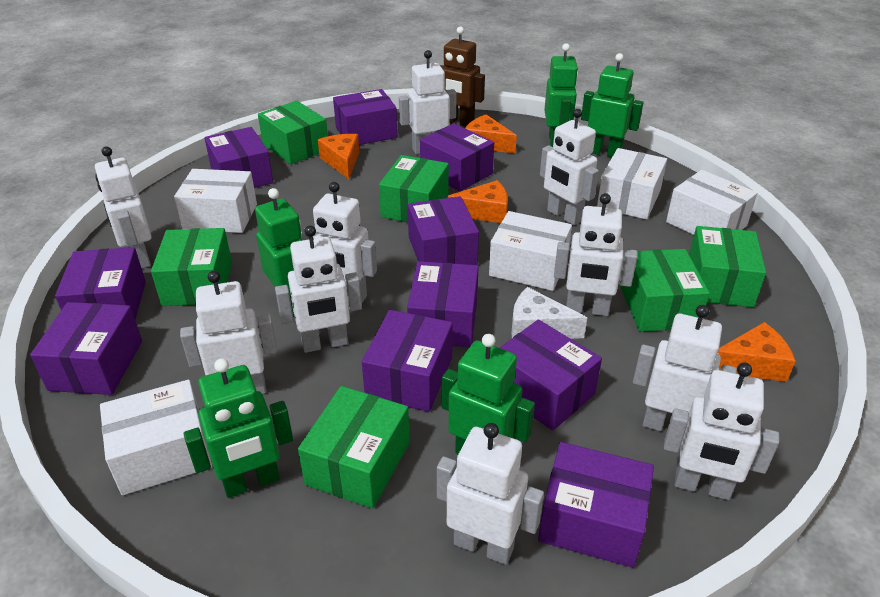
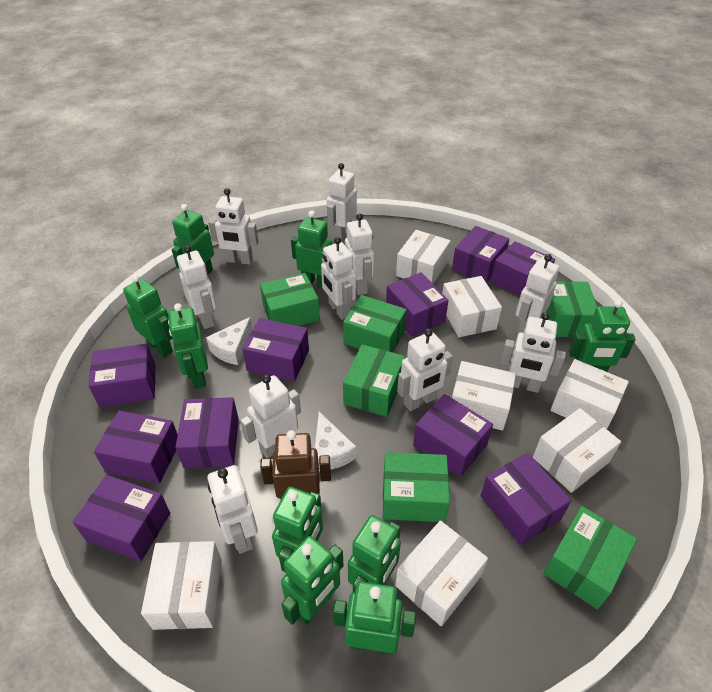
green robot: [184,358,293,498] [255,188,303,317] [442,334,535,454] [544,43,578,147] [581,53,643,157] = 5 -> [123,274,173,358] [168,303,208,389] [172,204,214,275] [272,487,323,572] [281,536,343,625] [291,211,332,288] [333,582,416,655] [348,515,401,593] [569,300,636,372] = 9
orange cheese: [318,134,359,179] [447,180,508,223] [465,115,517,153] [718,322,795,382] = 4 -> none = 0
white box: [100,380,212,495] [174,169,257,233] [489,211,572,291] [597,148,667,220] [666,170,757,235] = 5 -> [141,541,222,630] [395,520,488,626] [396,230,451,284] [442,276,502,337] [452,361,516,431] [533,408,621,493] [550,359,629,429] = 7
white cheese: [511,287,587,339] = 1 -> [206,317,253,365] [315,412,356,471] = 2

